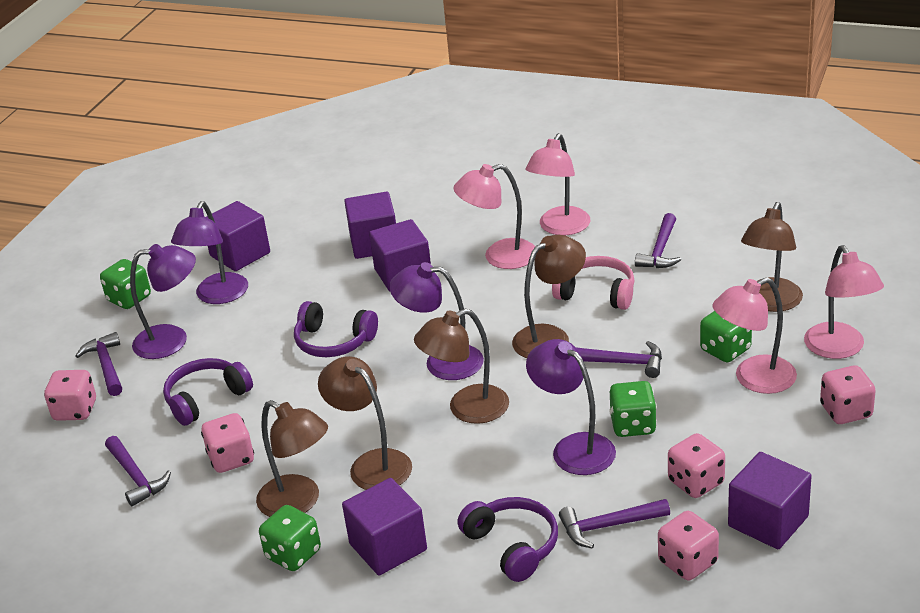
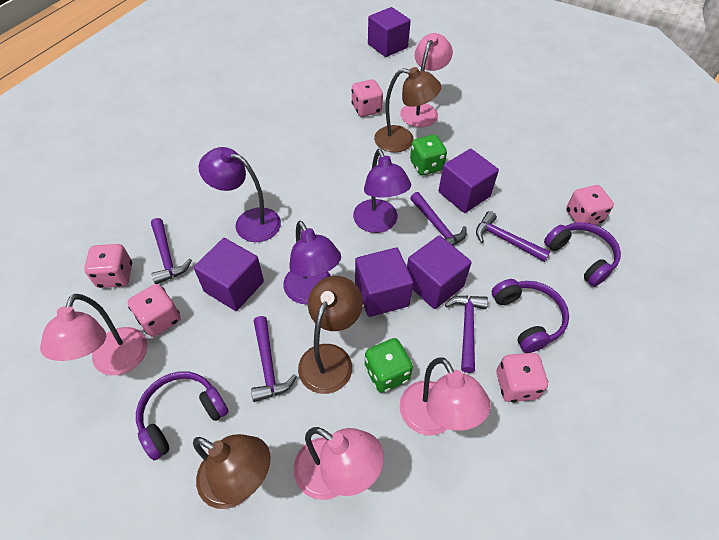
brown lamp: [256,400,328,517] [318,356,412,490] [414,309,509,424] [512,235,586,358] [741,202,803,312] = 5 -> [193,434,271,509] [298,276,363,394] [374,67,441,152] = 3
green dice: [100,259,151,309] [259,505,321,571] [610,381,657,437] [700,311,752,362] = 4 -> [365,338,413,393] [410,135,447,175] = 2
pink headphones: [552,256,635,310] = 1 -> none = 0
purple lamp: [130,244,196,359] [171,201,248,304] [389,262,484,380] [526,339,616,475] = 4 -> [199,147,281,242] [283,221,341,304] [353,149,411,233] = 3

